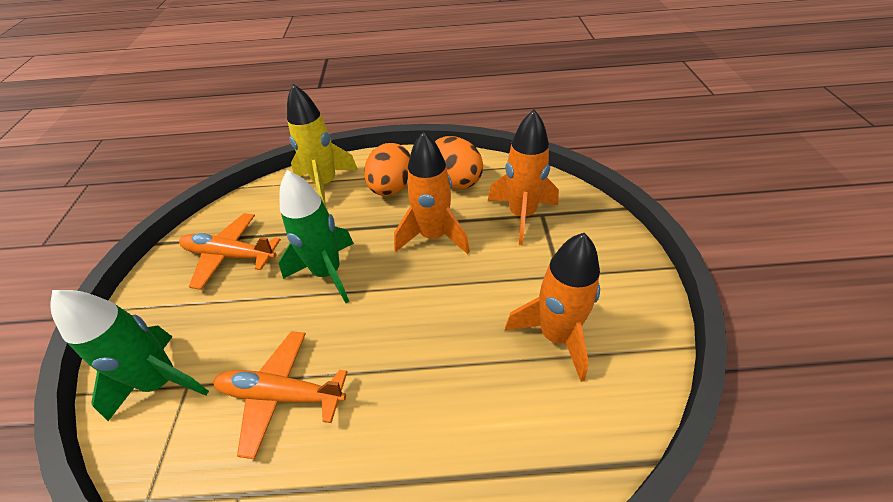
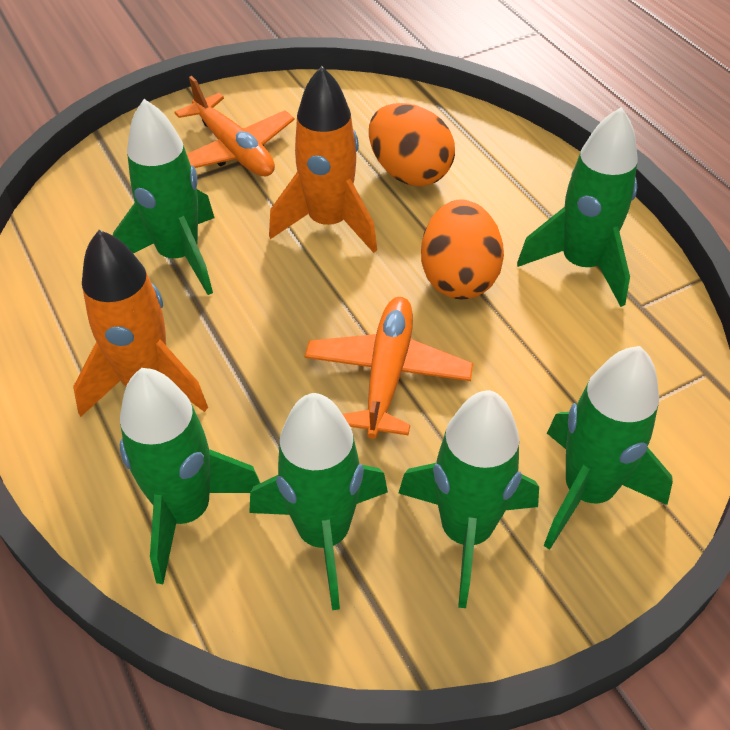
green rocket: [50,290,209,421] [279,170,354,303] = 2 -> [113,99,214,295] [120,368,260,584] [249,393,388,610] [399,390,539,608] [517,107,638,307] [544,346,673,550] = 6
orange rocket: [394,131,470,254] [488,109,559,245] [505,233,600,382] = 3 -> [73,230,208,417] [269,66,377,253] = 2
yellow rocket: [287,84,358,207] = 1 -> none = 0

